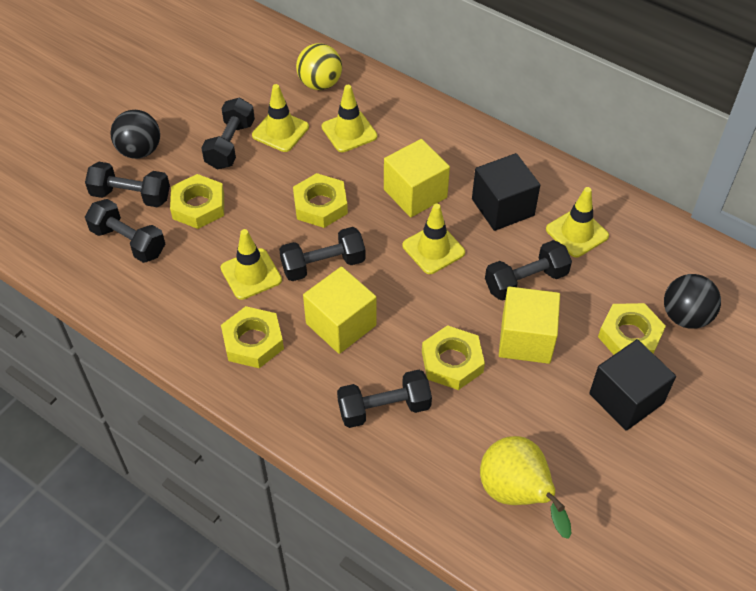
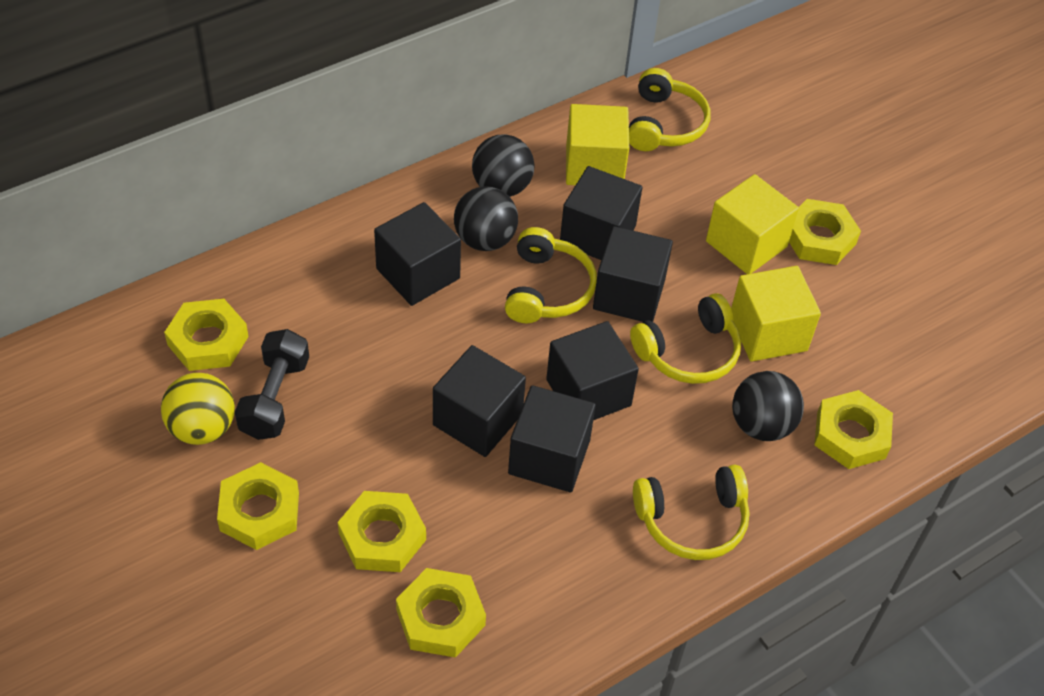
black ball: [110,110,160,159] [664,274,721,329] = 2 -> [454,186,518,251] [472,134,535,197] [732,371,804,441] = 3
black cube: [472,153,540,231] [589,339,676,431] = 2 -> [374,202,461,306] [433,345,526,457] [508,385,596,492] [546,321,639,420] [560,166,642,260] [593,226,673,322] = 6
black dumbbell: [85,162,170,207] [85,199,165,263] [201,97,255,169] [279,227,366,281] [337,370,432,428] [485,240,572,301] = 6 -> [235,329,309,440] = 1
yellow headphones: none = 0 -> [505,227,597,323] [629,68,710,151] [630,293,741,384] [633,465,750,560] = 4
yellow nut: [170,174,224,229] [221,306,284,368] [293,173,348,228] [422,325,485,390] [598,303,666,355] = 5 -> [164,299,249,371] [217,462,299,550] [338,491,426,572] [396,568,486,658] [789,199,861,265] [814,390,893,469] = 6
yellow pear: [480,436,571,539] = 1 -> none = 0
yellow traffic cone: [220,229,282,300] [252,84,309,152] [322,85,377,152] [402,204,465,274] [546,187,609,257] = 5 -> none = 0

